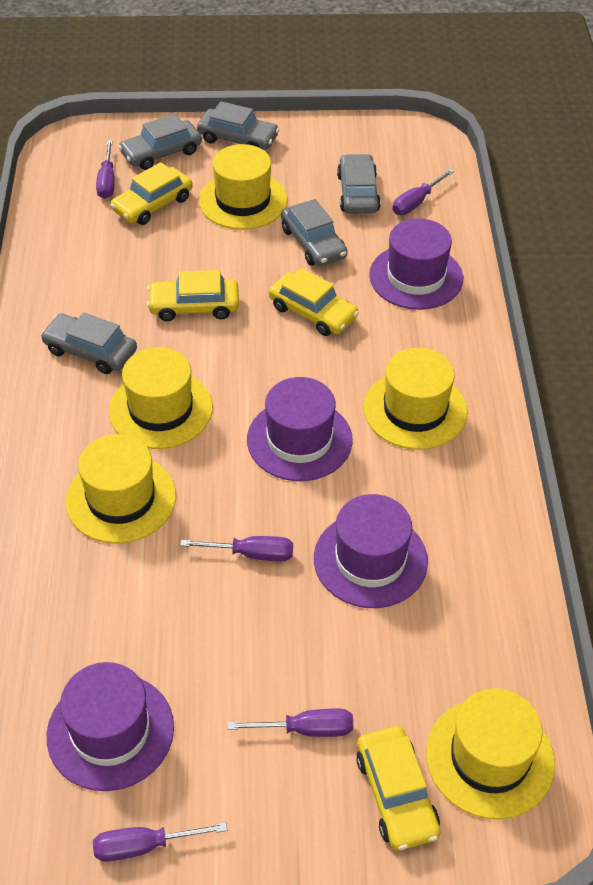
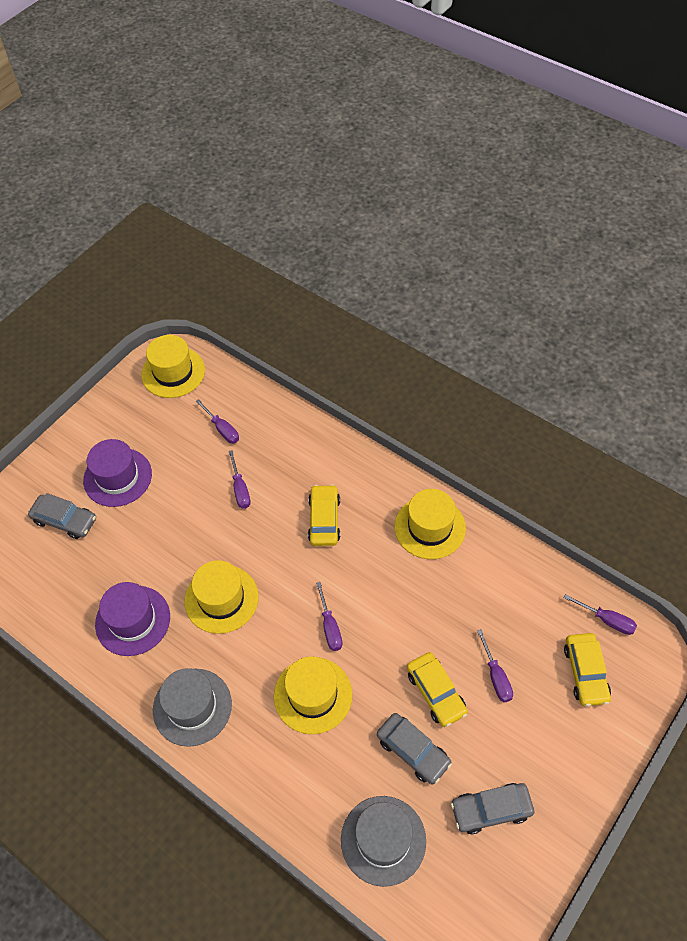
grey car: [41,312,137,374] [118,114,202,170] [197,101,280,150] [281,199,348,267] [337,154,381,214] = 5 -> [28,493,96,539] [377,713,452,784] [451,783,534,834] = 3
grey hat: none = 0 -> [153,668,232,747] [341,796,426,887] = 2
purple hat: [47,662,174,791] [247,377,353,481] [314,494,428,608] [369,218,463,310] = 4 -> [83,439,152,507] [95,582,170,656] = 2
yellow car: [110,162,193,225] [147,270,239,321] [269,268,359,336] [356,726,440,851] = 4 -> [308,484,340,546] [407,652,468,727] [564,633,611,706] = 3
yellow hat: [66,434,176,544] [109,347,213,449] [199,144,287,230] [364,348,467,450] [426,688,555,819] = 5 -> [141,335,205,398] [184,560,259,634] [274,656,352,734] [394,489,466,559] = 4

